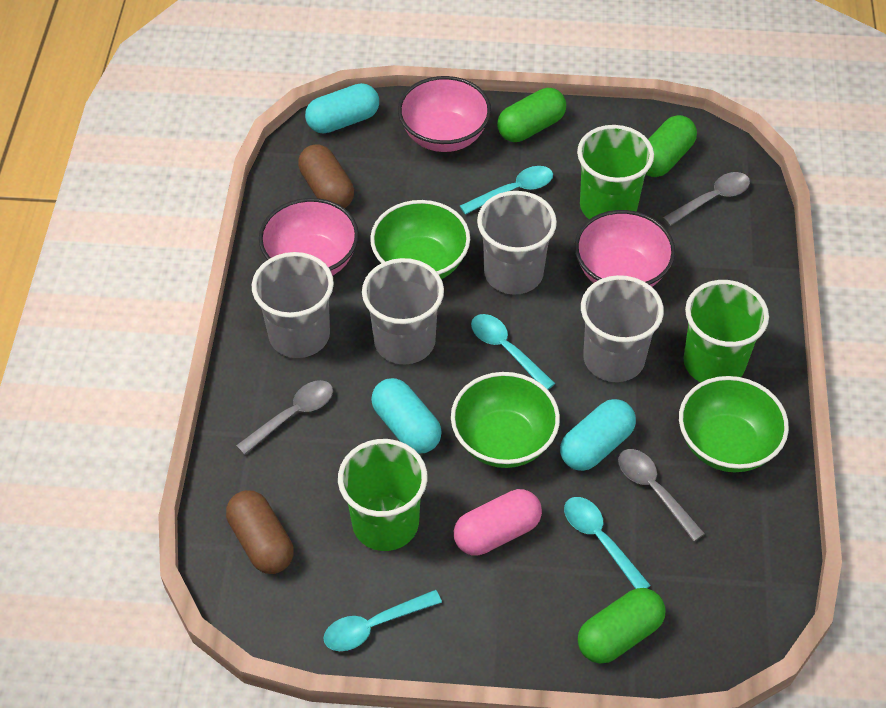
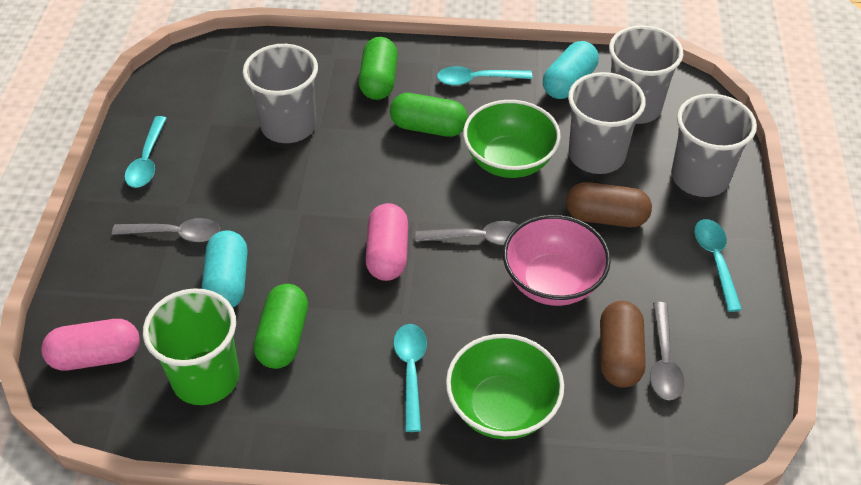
green bowl: [370,200,470,279] [451,372,560,468] [679,376,789,472] = 3 -> [446,334,564,440] [463,100,561,178] = 2
green cup: [338,439,427,551] [577,125,654,220] [683,280,769,383] = 3 -> [143,288,239,405] = 1
pink bowl: [259,198,359,276] [398,76,491,152] [575,210,675,287] = 3 -> [503,215,611,306] = 1
pink capsule: [454,489,542,556] = 1 -> [41,319,140,371] [365,203,408,281] = 2
turquoise capsule: [305,83,379,134] [371,378,442,453] [560,399,636,471] = 3 -> [202,230,248,308] [543,41,599,99] = 2

